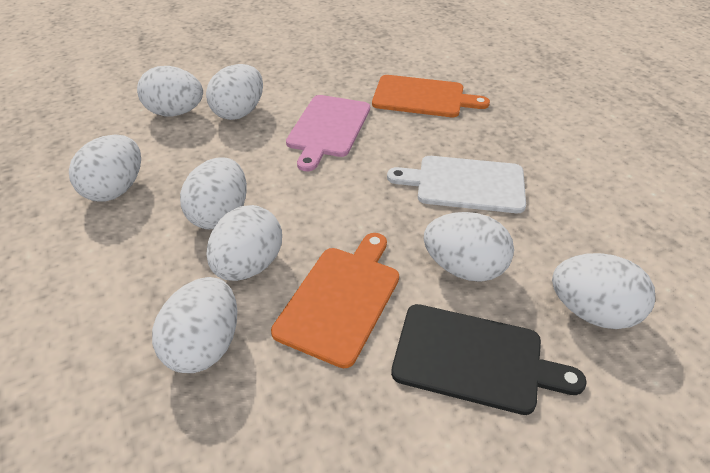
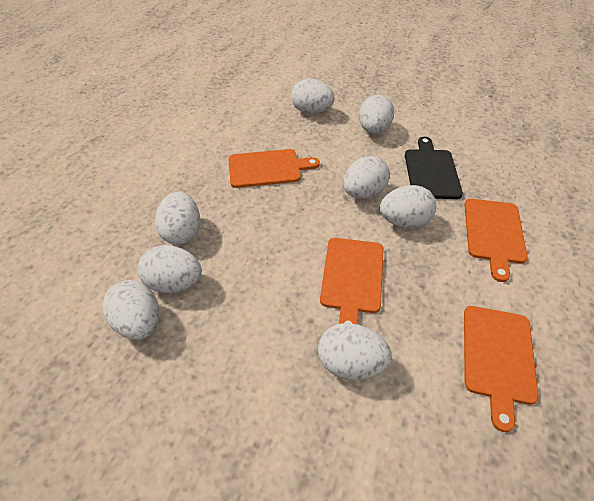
orange cutting board: [271,233,399,368] [372,75,490,117] = 2 -> [228,149,320,188] [320,238,384,324] [464,199,528,282] [464,306,539,432] = 4
pink cutting board: [286,95,370,171] = 1 -> none = 0
white cutting board: [387,156,526,213] = 1 -> none = 0

